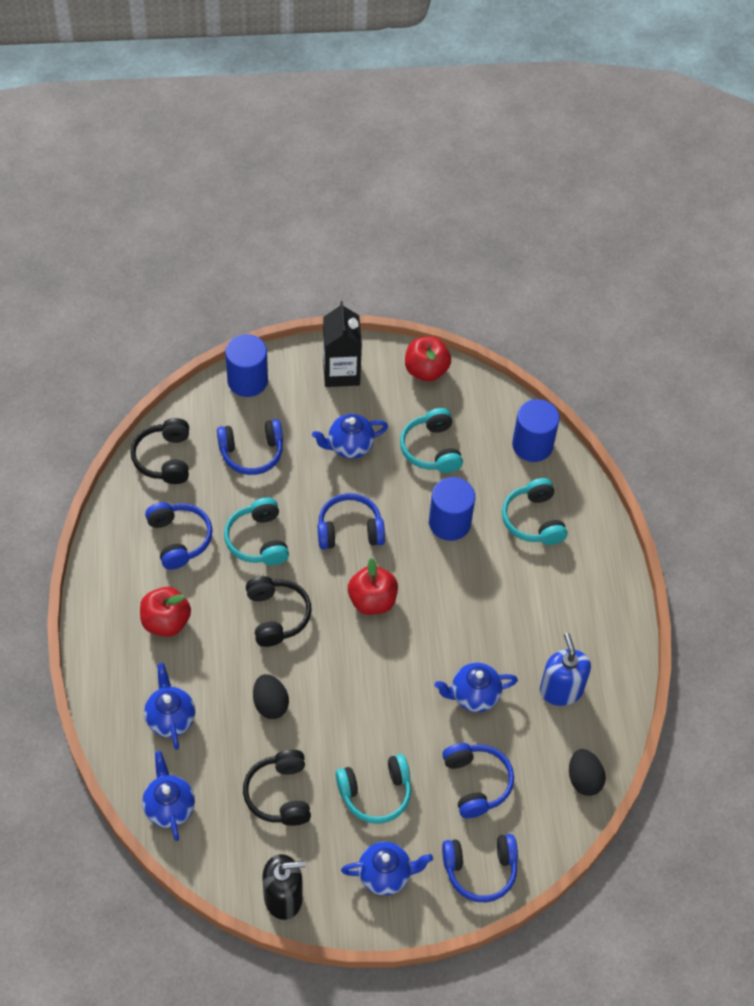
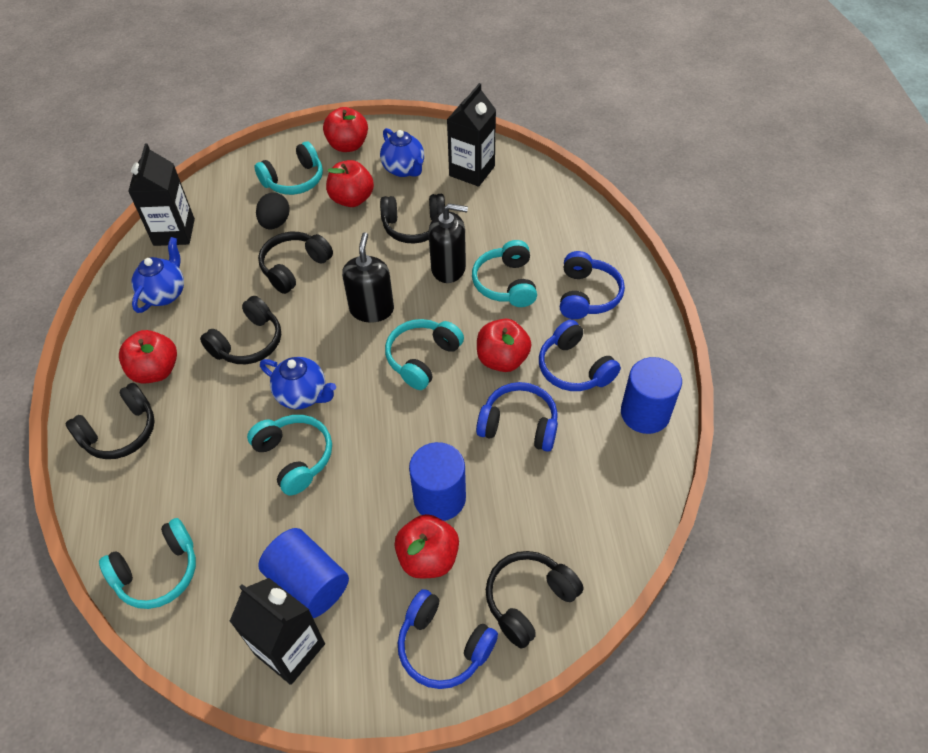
black carton: [323,301,362,387] = 1 -> [128,143,195,246] [230,578,325,685] [447,83,496,187] = 3
black egg: [253,674,289,719] [569,749,606,796] = 2 -> [256,192,290,230] = 1
black headphones: [131,418,189,484] [243,750,311,826] [246,576,312,647] = 3 -> [65,383,155,459] [200,296,281,364] [258,232,333,294] [380,194,445,243] [486,551,584,648] = 5
black soap dispenser: [262,854,306,920] = 1 -> [342,233,394,322] [429,203,468,283] = 2
blue headphones: [145,502,213,570] [217,419,283,475] [318,493,385,549] [442,743,514,818] [442,834,518,902] = 5 -> [398,589,498,689] [476,382,558,452] [539,320,621,391] [560,251,625,319] = 4
blue soap dispenser: [540,633,591,706] = 1 -> none = 0
blue teapot: [142,751,195,841] [144,663,195,750] [312,414,388,459] [341,841,433,896] [435,663,518,712] = 5 -> [132,237,184,313] [260,357,336,409] [380,128,424,177] = 3
red apple: [140,587,191,637] [348,558,398,615] [405,337,451,382] = 3 -> [119,330,177,383] [323,107,368,152] [326,160,374,207] [395,514,459,579] [477,319,532,372] = 5
turquoise headphones: [224,498,289,565] [336,754,411,824] [400,408,463,473] [502,478,567,545] = 4 -> [99,518,196,609] [247,415,332,495] [254,141,323,195] [385,319,464,390] [472,240,537,307] = 5

